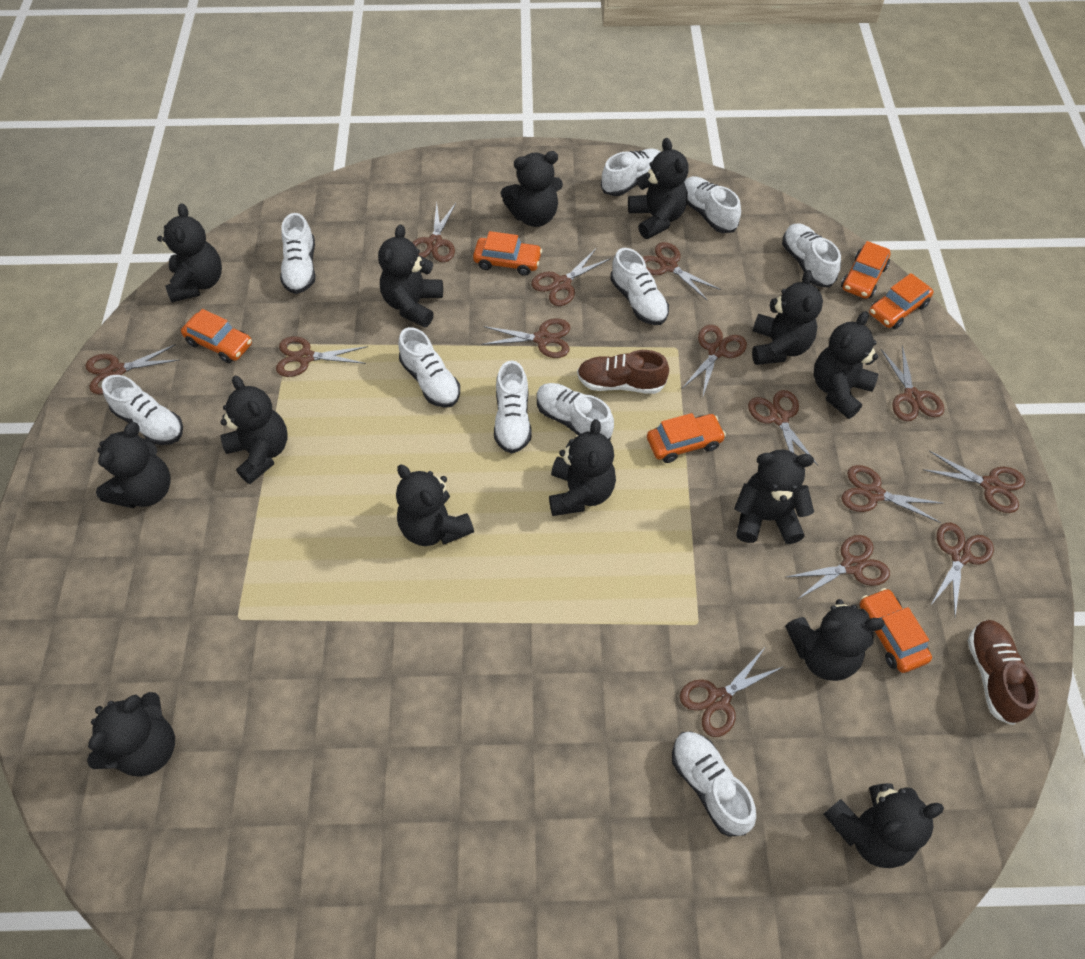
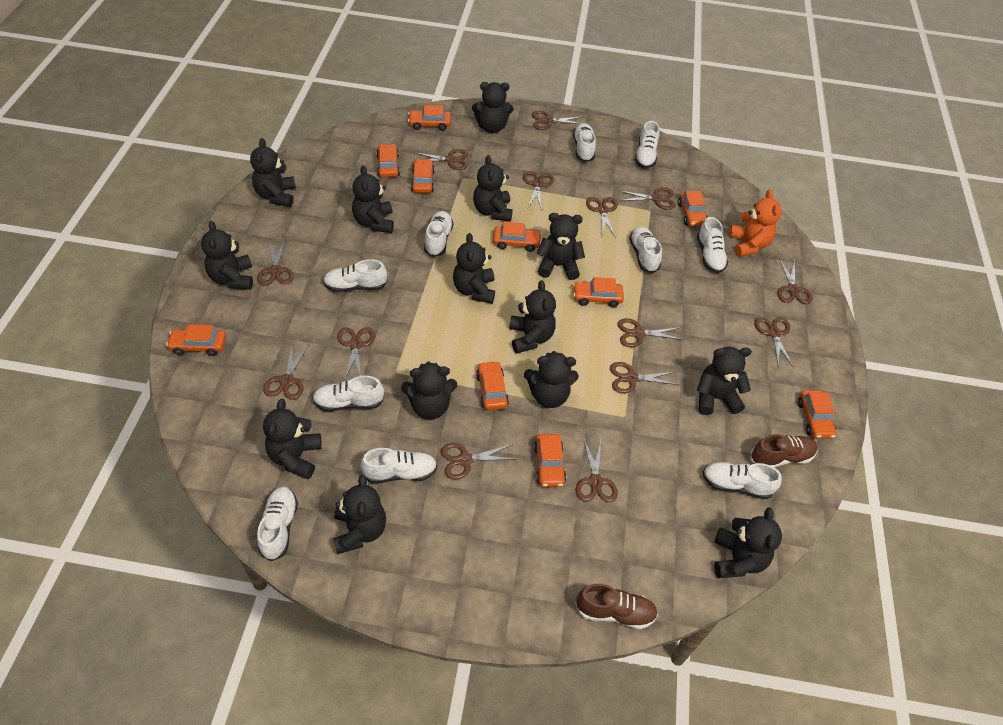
orange car: [181,309,252,363] [473,231,542,276] [647,413,726,463] [841,241,891,299] [860,588,932,673] [869,273,934,329] = 6 -> [166,324,226,356] [377,144,400,177] [408,105,451,131] [411,159,435,193] [476,361,509,410] [493,221,542,252] [534,434,567,487] [573,277,624,307] [678,191,707,227] [798,390,837,439] = 10
orange teddy bear: none = 0 -> [729,189,782,257] = 1

